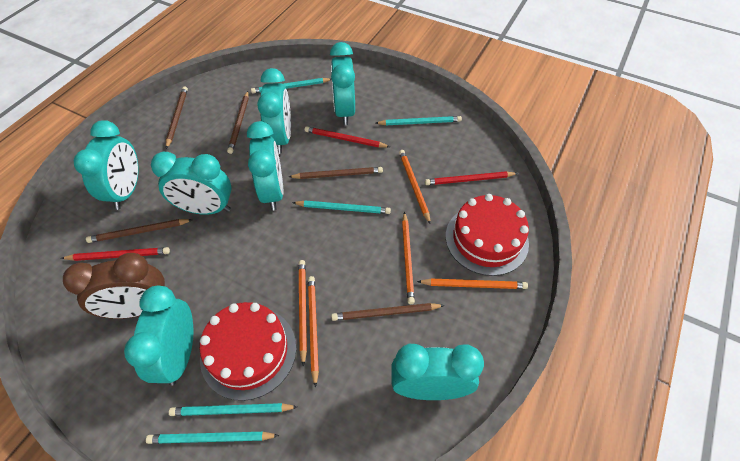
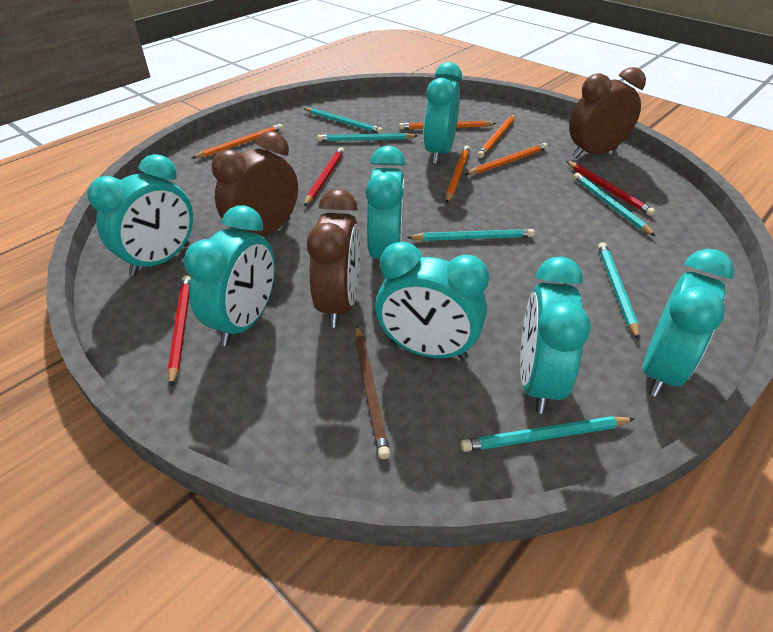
brown clock: [63,253,165,319] = 1 -> [212,131,298,237] [307,189,360,328] [569,67,646,159] = 3
brown pencil: [86,219,192,243] [166,86,188,149] [227,91,249,154] [289,167,383,179] [331,303,445,321] = 5 -> [355,325,390,459] = 1
red cake: [200,302,296,401] [446,194,529,276] = 2 -> none = 0
turquoise pencil: [146,432,279,444] [169,403,297,416] [251,78,332,94] [292,200,391,214] [376,116,462,125] = 5 -> [303,108,383,134] [317,133,418,142] [407,229,535,241] [461,416,634,452] [573,173,655,236] [598,242,639,340] = 6

